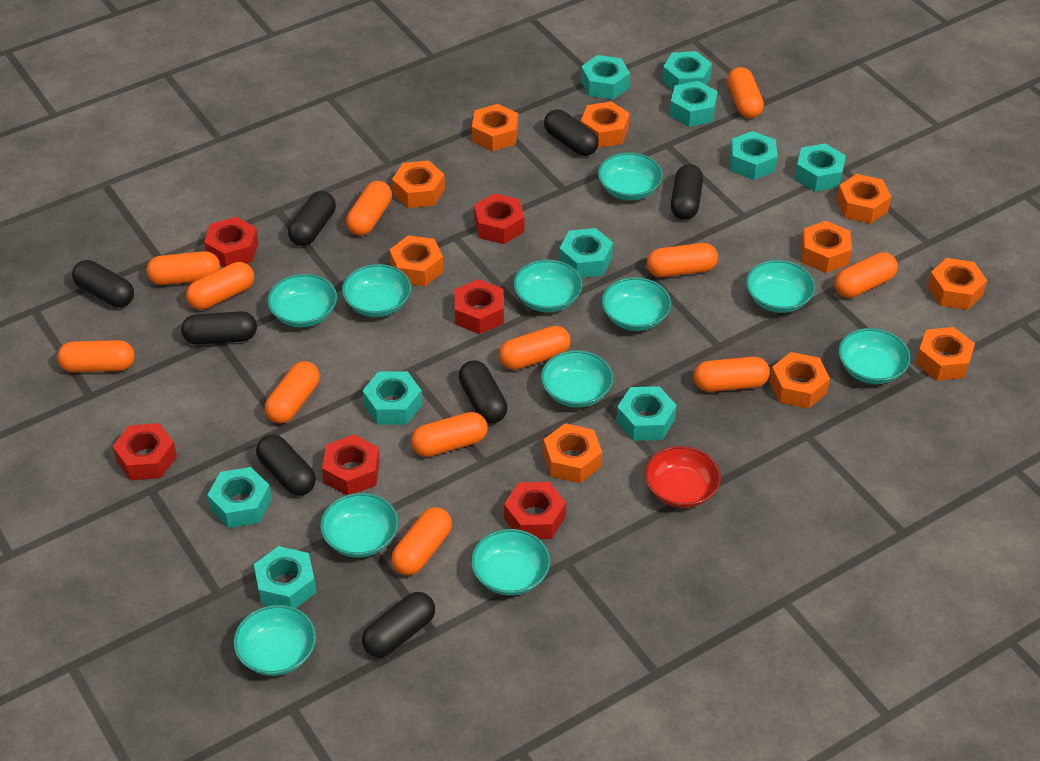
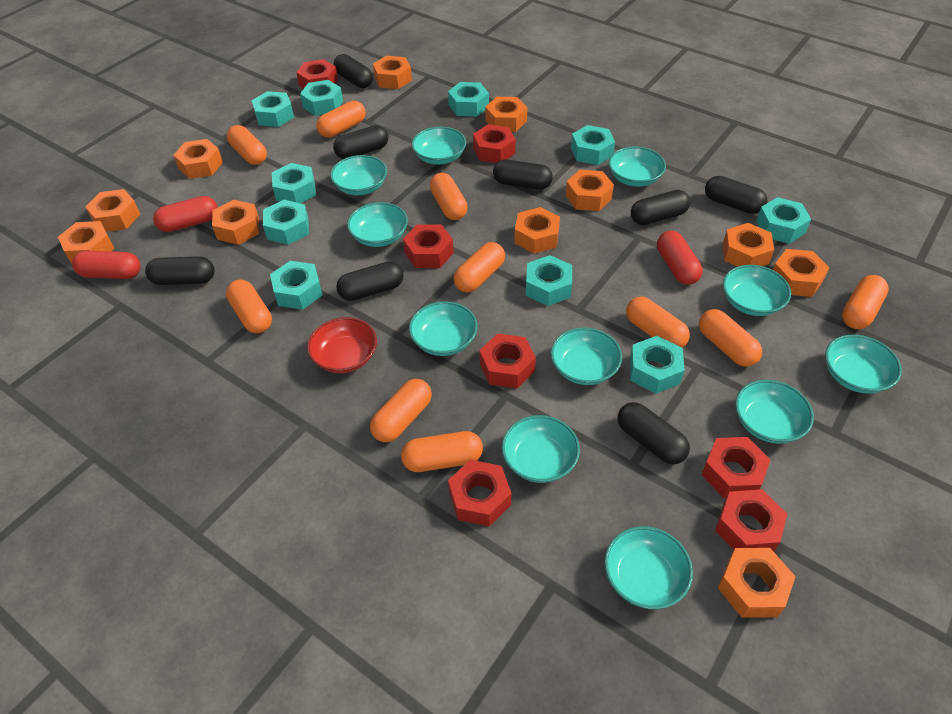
orange capsule: [57,340,135,372] [146,251,220,285] [186,262,254,310] [265,361,320,423] [346,181,392,236] [391,507,452,575] [411,412,488,457] [499,326,571,370] [647,243,718,277] [694,357,770,392] [727,67,764,118] [834,252,898,298] = 12 -> [226,280,272,333] [227,125,267,165] [316,101,366,138] [370,379,432,442] [401,431,483,472] [430,173,468,220] [453,242,505,293] [626,297,690,347] [699,309,762,367] [842,275,889,329] = 10
orange nut: [389,235,444,286] [392,161,445,208] [472,104,518,151] [543,423,602,483] [581,101,630,148] [770,352,830,409] [801,221,852,273] [836,174,891,224] [916,327,975,381] [928,258,987,310] = 10 -> [58,221,115,264] [85,189,140,232] [173,139,223,179] [212,200,259,245] [373,56,412,89] [485,97,527,132] [514,207,560,254] [565,170,614,211] [718,548,796,618] [723,223,774,267] [773,249,829,297] = 11
red capsule: none = 0 -> [72,251,140,279] [153,196,218,232] [657,231,702,285] = 3
red nut: [113,423,177,480] [204,217,259,267] [322,435,380,495] [455,279,504,334] [474,193,524,244] [504,482,566,539] = 6 -> [296,59,338,89] [403,224,454,268] [448,460,512,527] [473,125,516,163] [479,334,536,389] [701,437,770,498] [715,489,787,552] = 7

